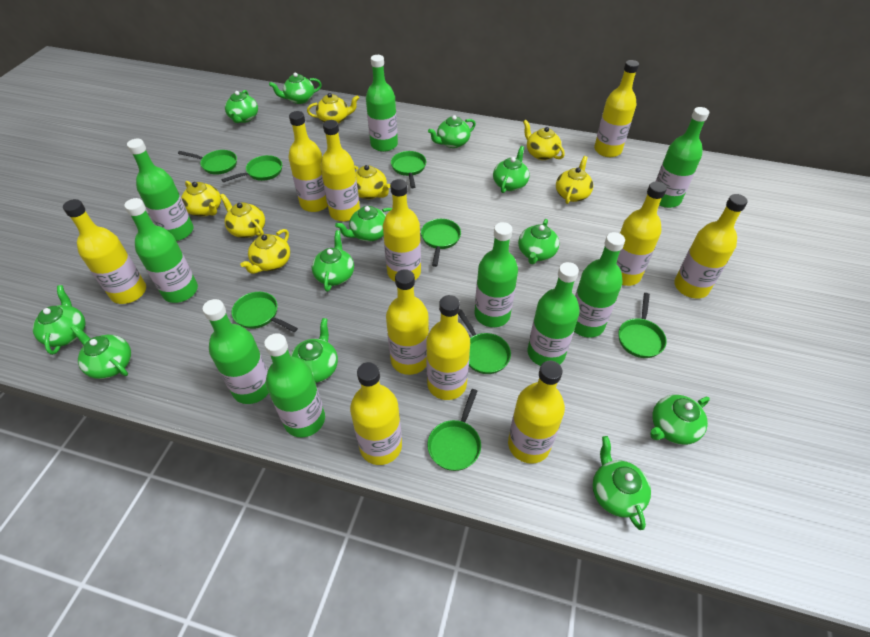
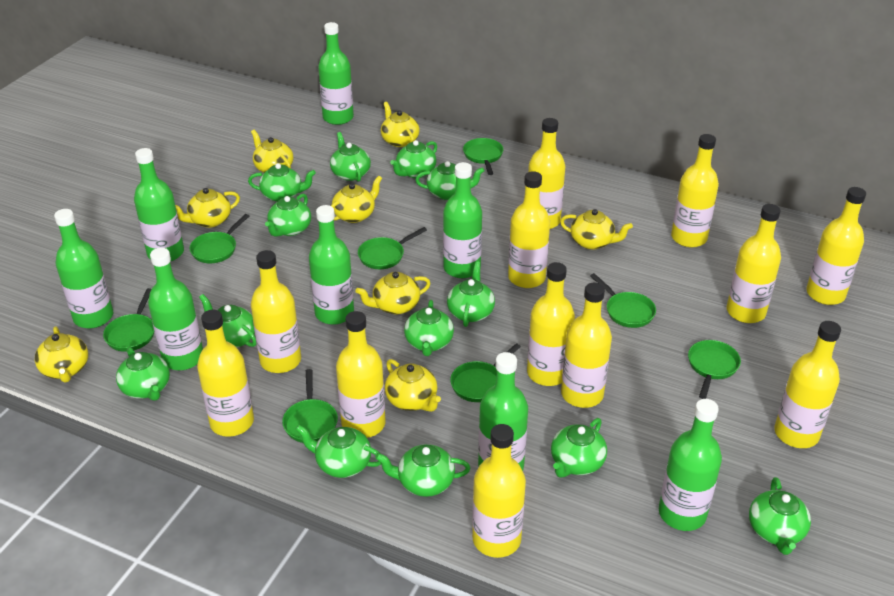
green bottle: [124,198,198,303] [127,139,194,241] [202,299,269,404] [264,333,325,437] [366,55,398,152] [475,222,518,327] [528,262,580,366] [574,232,625,338] [655,107,709,208] = 9 -> [54,209,113,328] [134,148,184,262] [148,248,203,370] [309,205,354,325] [318,22,354,125] [443,162,482,278] [478,352,528,471] [659,399,722,531] = 8
green teapot: [33,285,86,355] [70,325,131,379] [225,90,258,123] [269,73,322,104] [290,318,338,383] [312,230,354,292] [335,206,392,242] [428,115,476,148] [493,146,529,193] [518,219,559,264] [593,436,651,530] [650,395,710,445] = 12 -> [116,347,170,401] [199,294,256,348] [248,163,316,202] [265,194,311,237] [295,425,381,478] [330,132,371,182] [375,444,470,497] [390,140,437,178] [404,300,454,356] [415,161,485,200] [447,261,495,327] [551,418,607,478] [749,477,811,555] = 13
yellow bottle: [63,199,146,304] [289,111,328,212] [320,120,360,221] [350,362,402,465] [383,179,421,281] [386,269,429,375] [426,295,470,400] [508,361,565,464] [594,60,639,157] [617,182,667,286] [674,194,748,298] = 11 -> [197,310,254,437] [251,250,301,373] [336,311,386,438] [472,424,526,558] [508,171,550,288] [527,262,575,386] [528,118,565,229] [561,283,612,408] [671,134,719,248] [727,204,781,323] [774,321,841,448] [806,187,866,305] = 12
yellow teapot: [181,181,221,217] [220,194,265,238] [241,229,290,274] [307,93,359,124] [354,165,390,199] [523,120,565,160] [556,156,593,204] = 7 -> [35,326,88,383] [175,188,240,228] [251,130,293,173] [331,176,382,223] [355,272,430,314] [381,102,420,147] [385,359,441,412] [560,209,633,250] = 8

